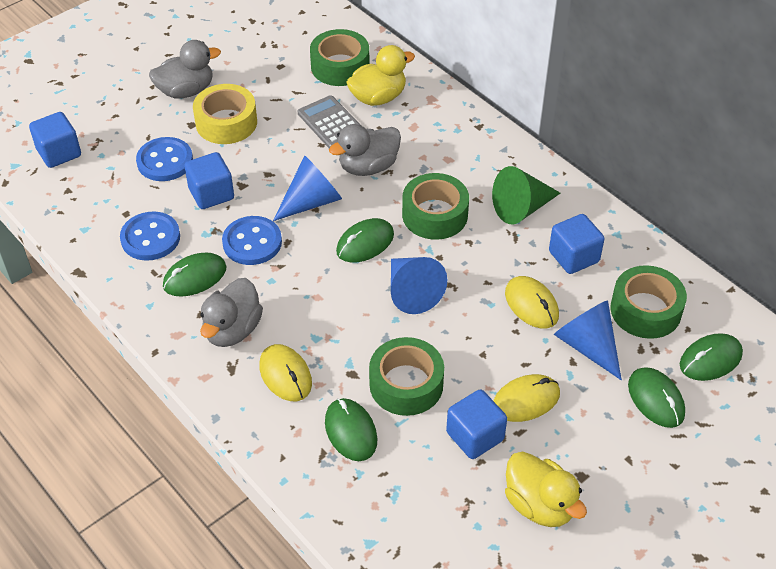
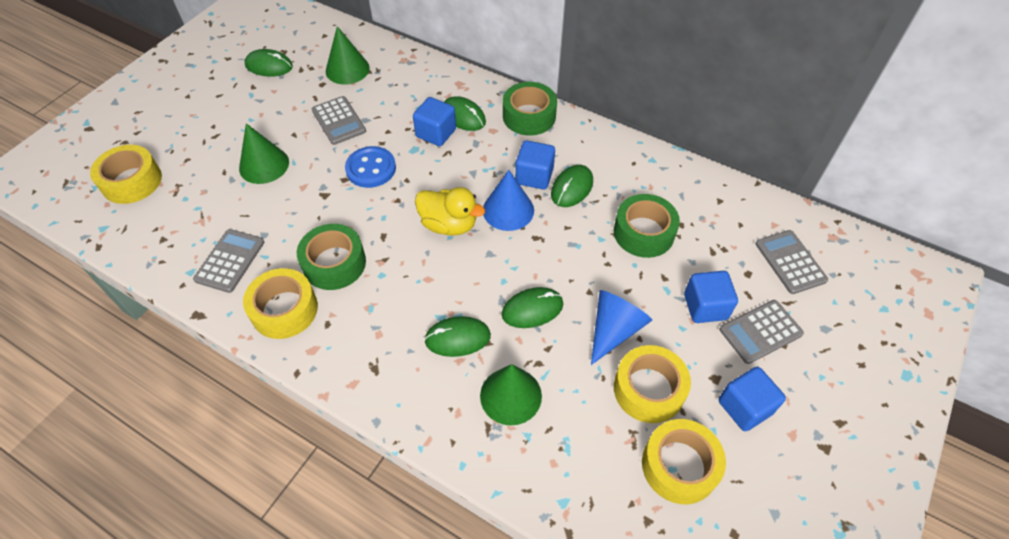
blue button: [120,212,180,260] [136,137,193,181] [222,216,282,265] = 3 -> [345,146,396,188] = 1
blue cone: [273,156,342,221] [391,257,447,314] [554,300,622,380] = 3 -> [483,170,534,231] [591,290,652,365] = 2
green cone: [492,166,560,225] = 1 -> [239,123,289,184] [326,26,370,84] [480,364,542,425] = 3
green tape: [310,29,370,86] [369,337,444,416] [402,173,469,240] [611,265,687,339] = 4 -> [297,224,366,290] [503,82,557,136] [614,194,680,258] = 3
grey calculator: [298,95,360,148] = 1 -> [193,229,264,293] [312,96,366,145] [720,300,804,364] [756,230,828,294] = 4
grey duck: [149,40,221,98] [200,278,263,347] [329,124,401,176] = 3 -> none = 0
yellow duck: [346,45,415,106] [505,451,587,527] = 2 -> [415,187,485,236] = 1
yellow mouse: [259,344,312,401] [493,374,560,422] [505,276,559,328] = 3 -> none = 0
yellow tape: [193,84,257,144] = 1 -> [90,145,162,204] [243,268,318,339] [614,345,691,423] [642,419,726,504] = 4

